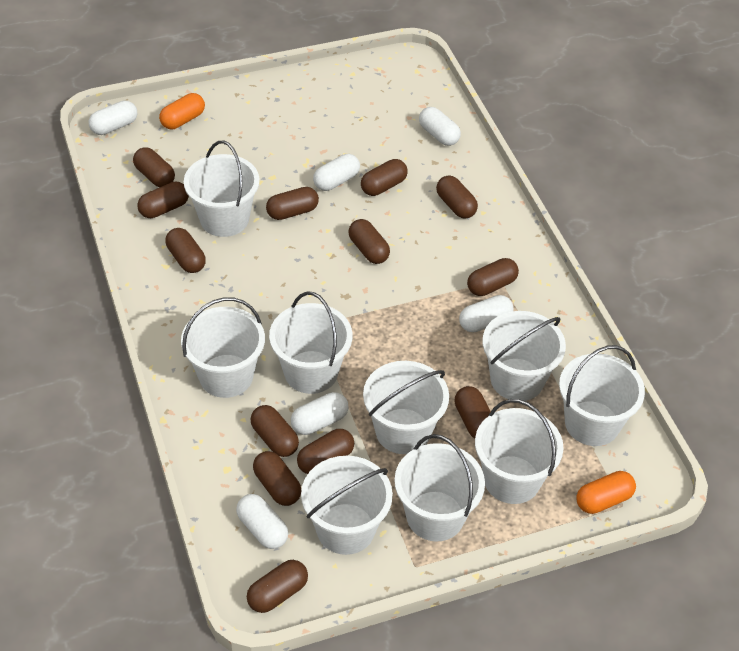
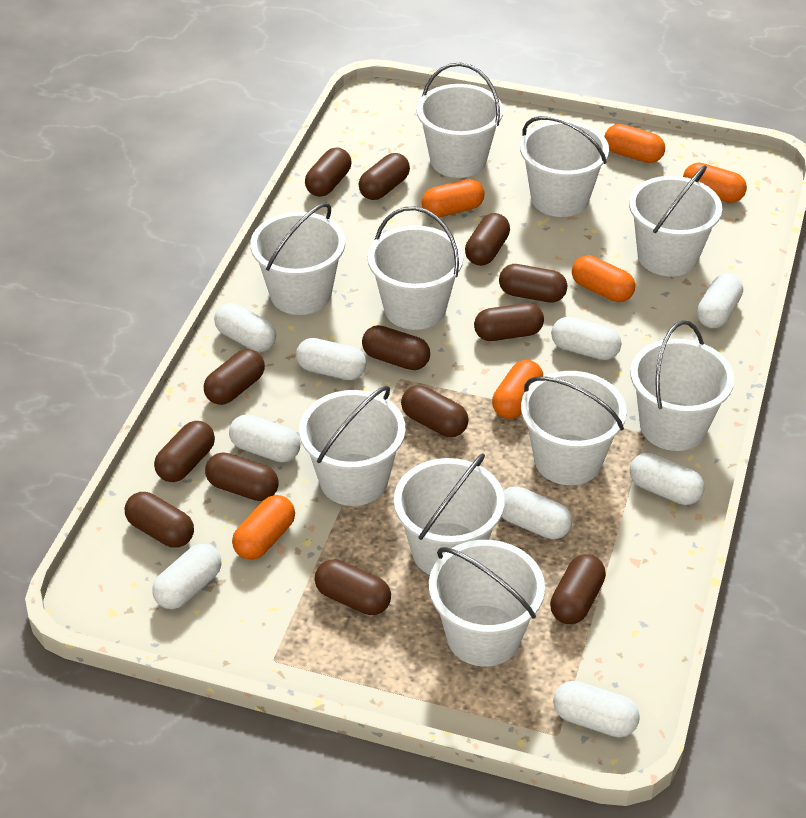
orange capsule: [159,93,205,129] [576,471,636,514] = 2 -> [232,495,295,560] [422,179,484,218] [492,360,543,419] [572,255,635,302] [604,124,665,163] [683,163,747,203] = 6
white bucket: [181,297,265,398] [184,140,260,237] [269,292,352,394] [301,456,393,555] [363,361,449,454] [394,434,485,542] [475,399,564,504] [483,311,566,401] [559,345,645,446] = 9 -> [250,203,345,315] [299,386,405,506] [368,206,463,330] [394,453,505,575] [417,62,503,178] [429,540,545,667] [520,116,609,217] [521,371,627,485] [629,165,722,276] [630,320,734,451] = 10
white capsule: [89,100,137,135] [236,494,288,549] [291,392,349,435] [313,154,360,191] [419,107,461,146] [459,295,513,332] = 6 -> [153,544,221,609] [214,303,276,352] [229,415,300,462] [296,338,366,380] [502,486,572,539] [551,317,622,360] [553,681,640,738] [630,453,704,505] [697,273,743,328] = 9

